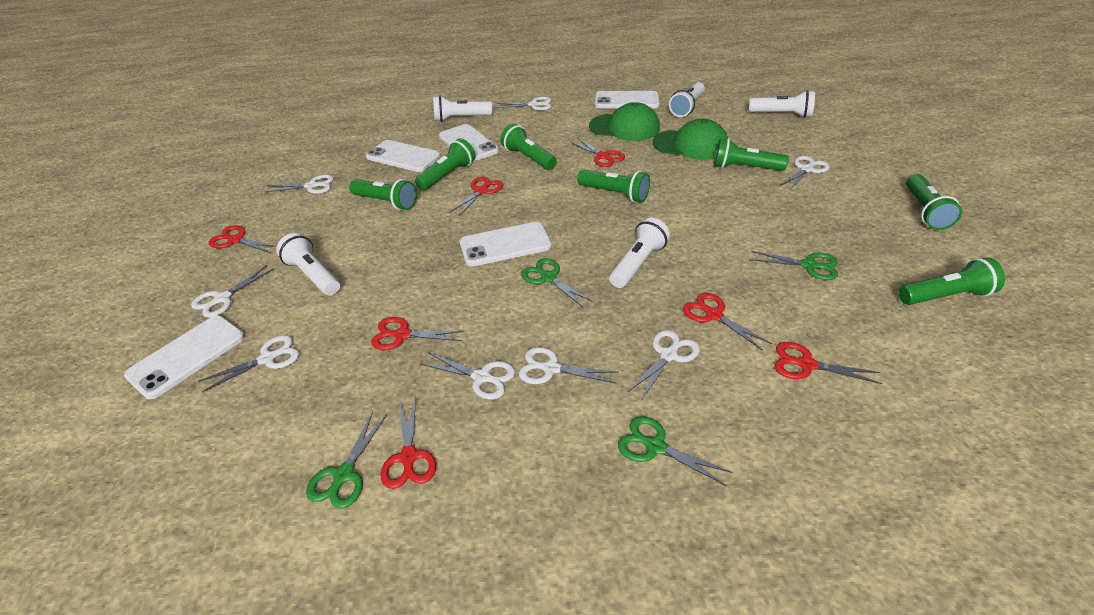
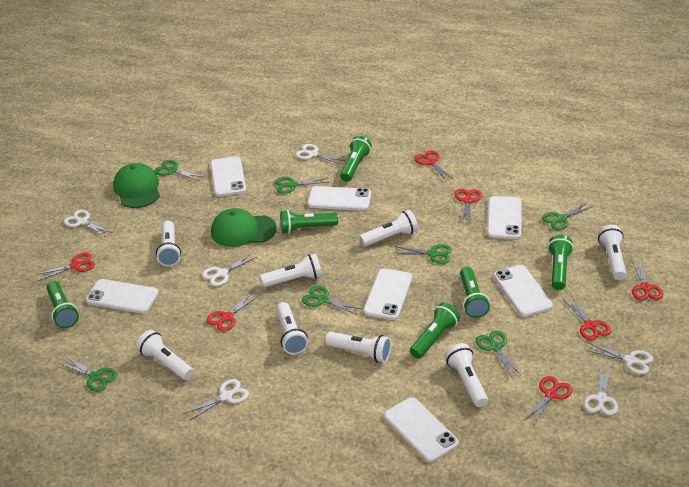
green flashlight: [349,179,417,210] [415,138,475,190] [500,124,557,170] [577,169,650,202] [714,138,789,171] [898,257,1005,305] [906,174,962,230] = 7 -> [46,281,79,328] [280,210,338,234] [340,136,372,182] [410,303,460,359] [460,267,490,318] [548,235,574,290] = 6
green scissors: [306,412,387,509] [521,258,593,307] [618,416,733,486] [750,251,838,280] = 4 -> [59,356,117,392] [154,160,203,181] [275,177,329,194] [302,286,361,315] [394,244,452,264] [476,331,521,377] [542,202,594,230] = 7
white flashlight: [276,233,340,296] [433,96,492,122] [609,218,670,288] [669,82,705,117] [749,90,815,118] = 5 -> [136,330,194,380] [156,221,181,266] [260,253,322,287] [276,302,308,355] [325,332,391,363] [359,210,418,247] [445,343,488,407] [598,225,626,280] = 8
white phone: [124,315,245,399] [366,140,440,172] [439,124,499,162] [460,222,552,266] [595,91,659,109] = 5 -> [86,279,158,314] [210,156,246,196] [307,186,371,211] [363,269,412,320] [384,397,459,463] [487,196,522,239] [493,265,553,317] = 7
white scissors: [191,265,274,318] [198,335,299,392] [265,175,334,194] [421,352,515,400] [495,97,551,110] [519,347,618,384] [627,330,700,401] [779,156,830,190] = 8 -> [64,210,112,237] [184,379,249,421] [202,253,257,286] [295,144,345,165] [584,365,618,416] [585,343,653,374] = 6

